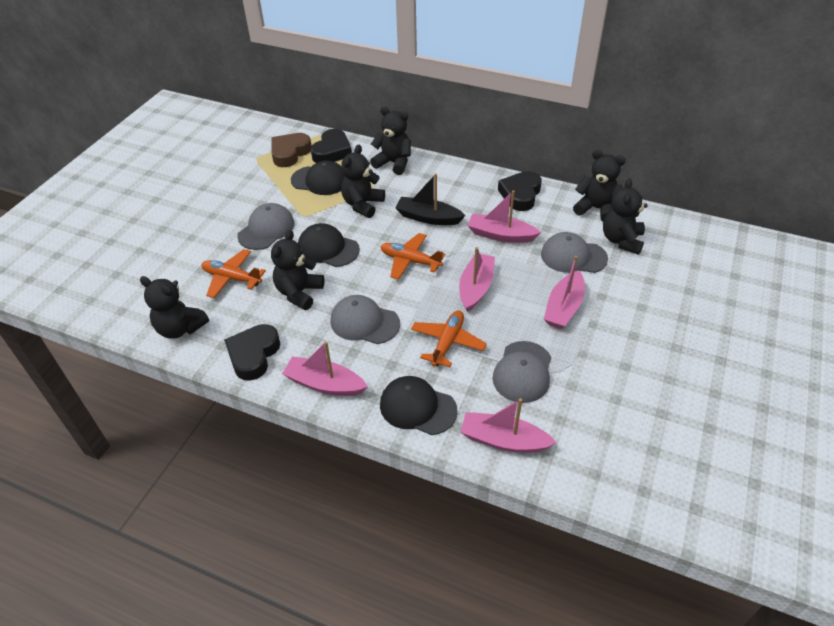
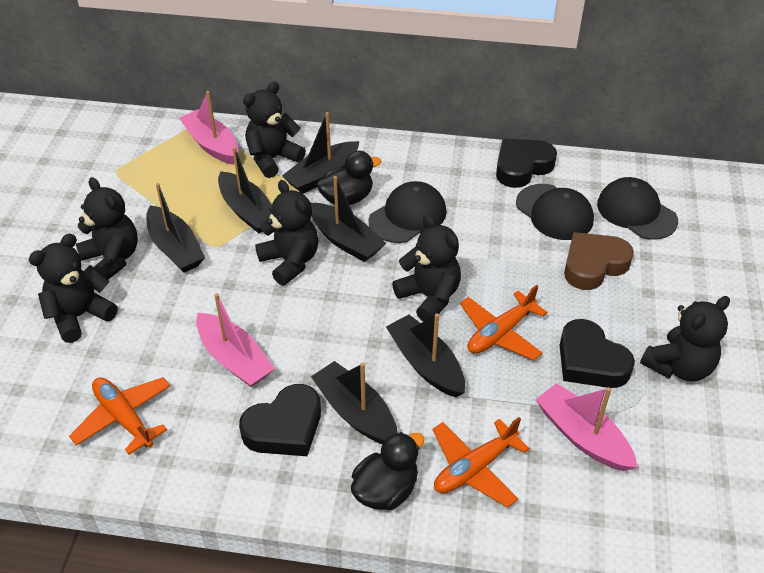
black boat: [395,173,466,225] = 1 -> [146,183,205,273] [218,147,272,233] [282,112,360,194] [311,176,386,262] [311,361,398,444] [386,313,465,397] = 6
black duck: none = 0 -> [316,151,381,205] [351,432,424,510] = 2
grey cap: [237,203,295,250] [330,295,400,344] [492,341,551,403] [541,232,608,273] = 4 -> none = 0
pink boat: [282,341,368,396] [459,247,495,312] [461,398,557,453] [468,190,541,243] [544,256,585,329] = 5 -> [179,91,239,165] [196,293,275,387] [536,383,638,471] = 3

